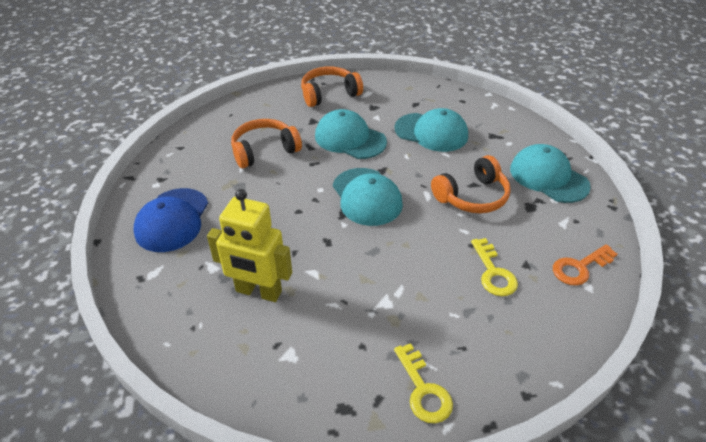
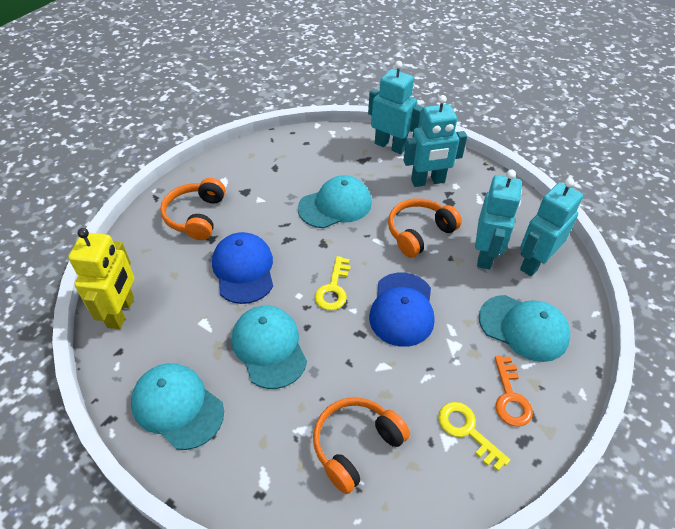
blue cap: [133,188,208,252] = 1 -> [212,232,273,304] [369,273,434,347] = 2
turquoise robot: none = 0 -> [368,61,423,154] [403,95,467,187] [475,170,522,270] [520,178,583,277] = 4

